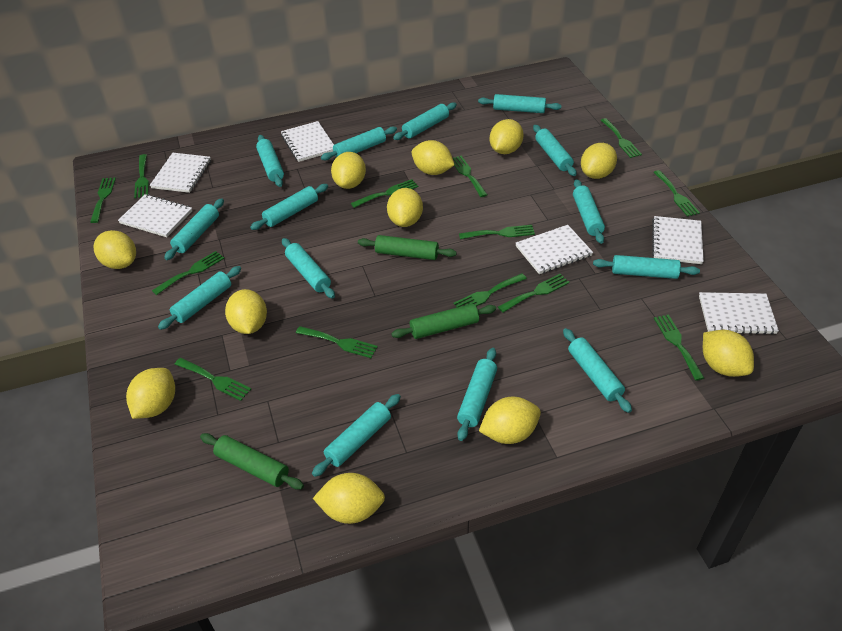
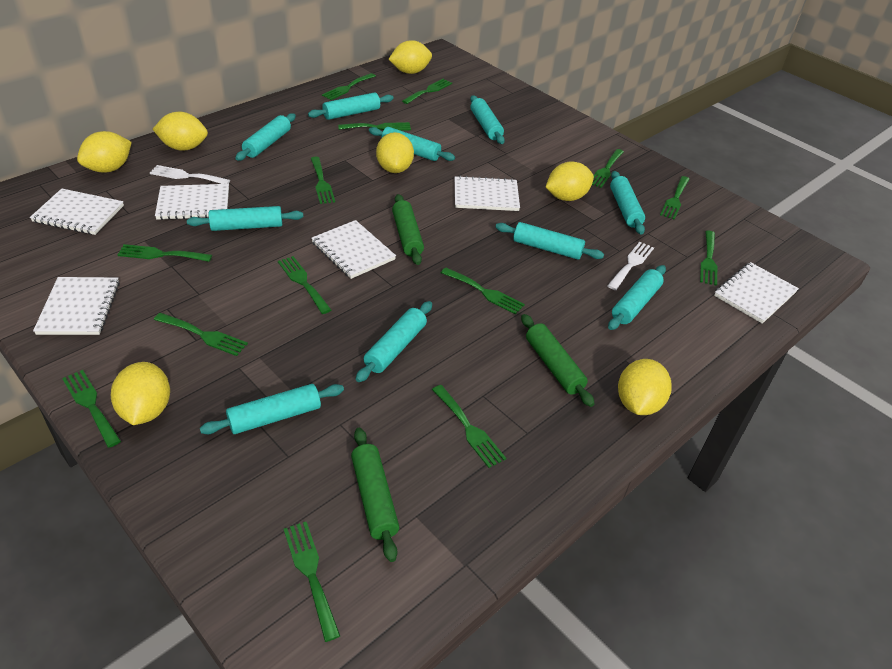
green fork: [90,177,116,223] [134,154,149,198] [152,251,224,295] [175,358,251,401] [296,326,378,358] [351,179,418,208] [453,156,487,197] [454,273,527,307] [459,225,535,239] [498,274,570,313] [601,118,642,158] [653,170,700,217] [654,314,704,381] = 13 -> [62,370,121,448] [117,244,212,262] [154,313,248,356] [278,256,331,314] [284,522,340,642] [310,157,335,204] [322,73,376,100] [338,122,411,131] [402,79,452,104] [432,385,506,468] [441,268,525,315] [592,149,624,188] [660,176,690,220] [700,231,718,286] = 14
turquoise rolling pin: [158,266,241,330] [164,198,224,260] [250,184,328,230] [256,135,284,187] [282,238,335,299] [312,394,401,477] [321,126,397,160] [393,102,457,140] [457,348,497,441] [478,94,562,113] [533,125,577,176] [563,328,632,413] [573,179,605,244] [593,255,700,279] = 14 -> [187,206,303,231] [200,384,344,434] [235,113,296,161] [308,92,394,120] [356,301,432,382] [369,127,455,161] [470,95,505,144] [495,222,604,260] [608,265,666,330] [610,171,645,235] = 10
white fork: none = 0 -> [150,165,230,184] [607,242,654,290] = 2
yellow lemon: [94,230,136,269] [126,368,175,419] [225,289,267,334] [313,473,385,524] [331,152,366,189] [387,188,423,227] [411,140,455,175] [479,397,541,444] [490,119,524,154] [581,143,617,179] [703,330,754,377] = 11 -> [77,131,132,172] [111,362,170,425] [153,112,208,151] [376,132,414,173] [388,40,432,74] [546,161,594,201] [618,359,672,415] = 7

